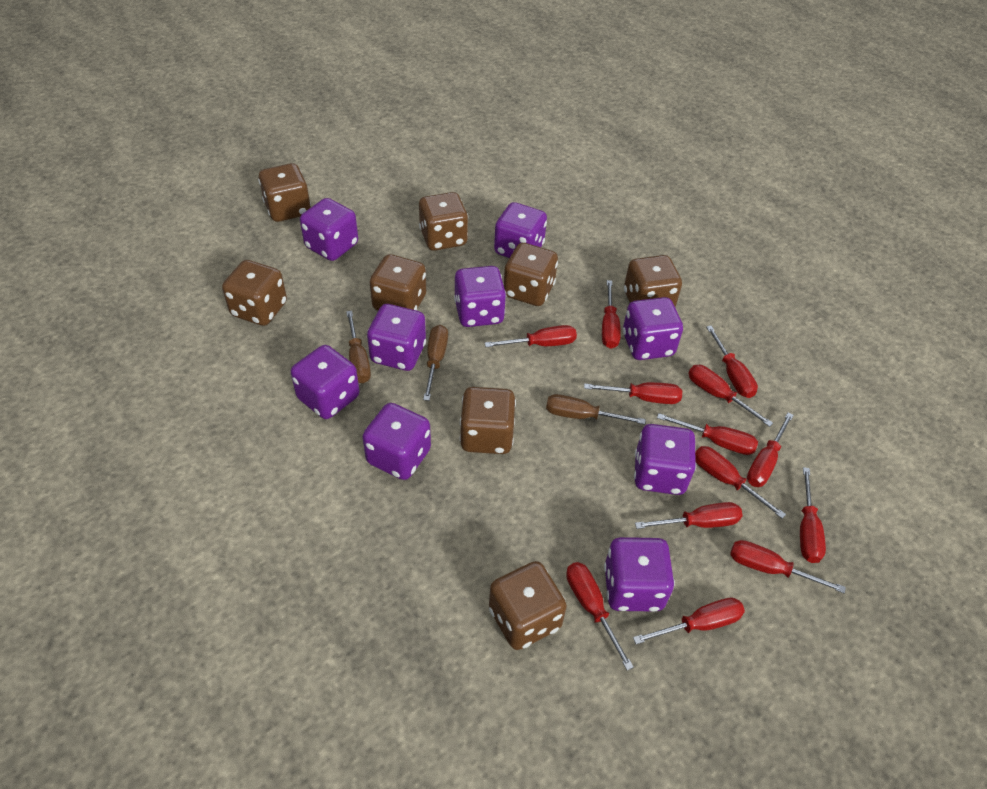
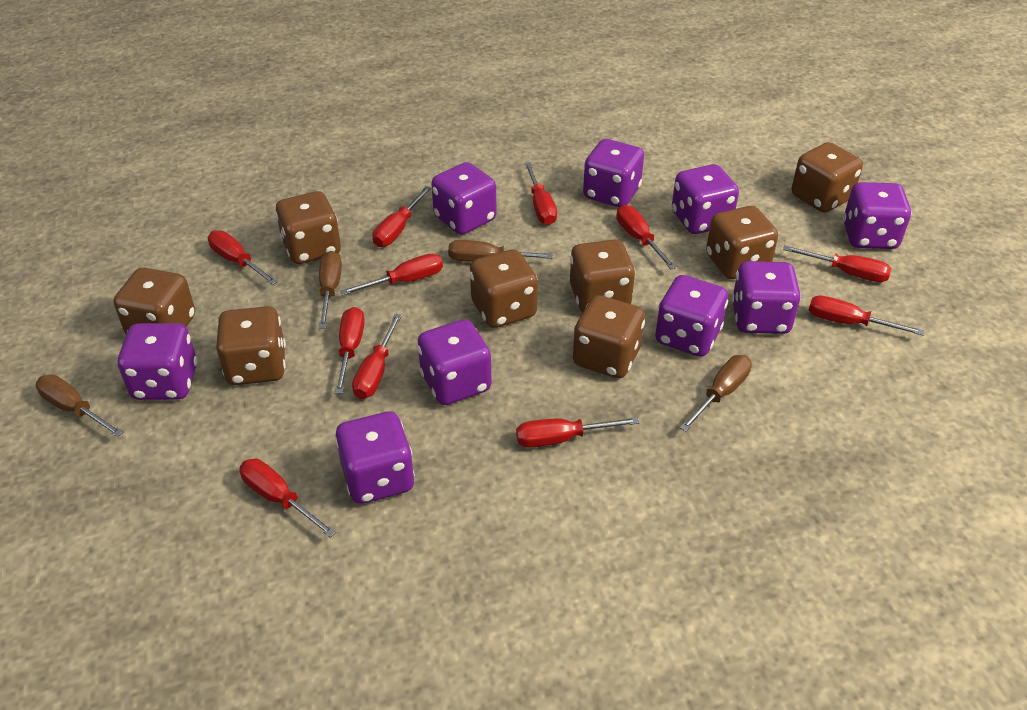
brown screwdriver: [346,311,371,383] [423,325,448,401] [546,394,646,425] = 3 -> [36,374,124,437] [319,251,342,329] [448,240,553,262] [680,355,752,432] = 4
red screwdriver: [485,325,577,347] [566,562,634,670] [584,382,682,404] [602,280,621,349] [633,598,745,644] [635,502,743,529] [657,413,758,455] [688,365,773,427] [695,446,786,519] [706,326,758,398] [730,540,846,593] [747,412,794,487] [800,467,826,563] = 13 -> [208,230,278,285] [239,459,336,538] [335,307,365,394] [340,254,443,296] [352,314,402,399] [373,186,431,247] [516,417,640,448] [525,163,557,225] [616,205,677,269] [783,245,892,282] [809,296,924,335] = 11

